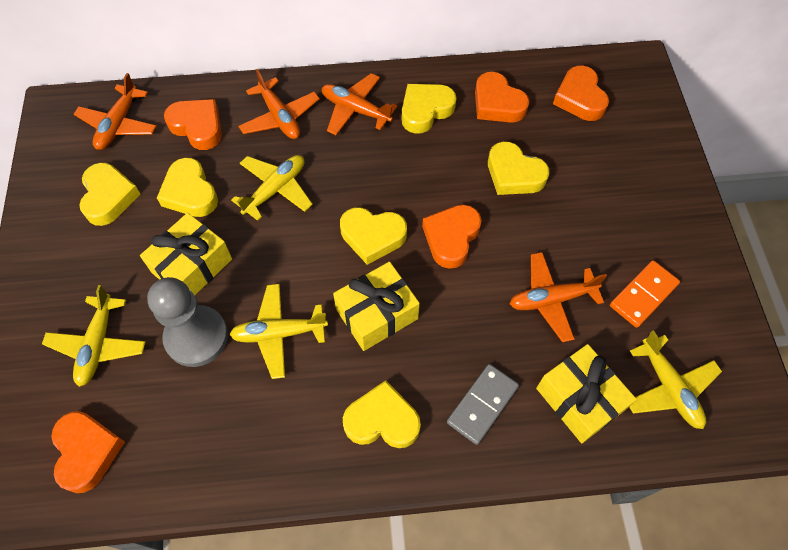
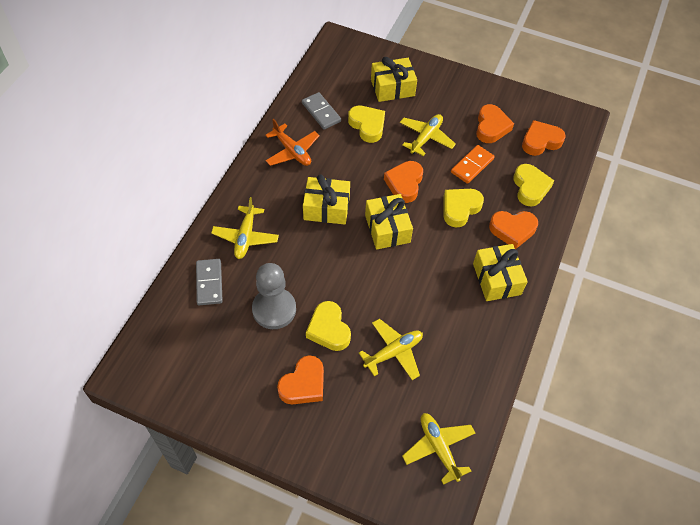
grey domino: [447,364,519,445] = 1 -> [196,259,223,305] [302,92,341,129] = 2
orange plane: [74,73,157,150] [238,69,320,139] [322,73,397,135] [510,252,607,342] = 4 -> [265,119,320,166] = 1
yellow gift: [140,213,232,295] [333,262,420,351] [536,344,637,443] = 3 -> [303,174,350,225] [365,194,413,250] [371,57,417,102] [473,244,528,301] = 4
yellow heart: [79,163,140,226] [157,158,218,217] [340,207,407,265] [343,380,421,448] [402,84,456,134] [488,142,549,195] = 6 -> [306,301,351,351] [348,106,385,143] [444,189,484,228] [513,164,554,207] = 4

